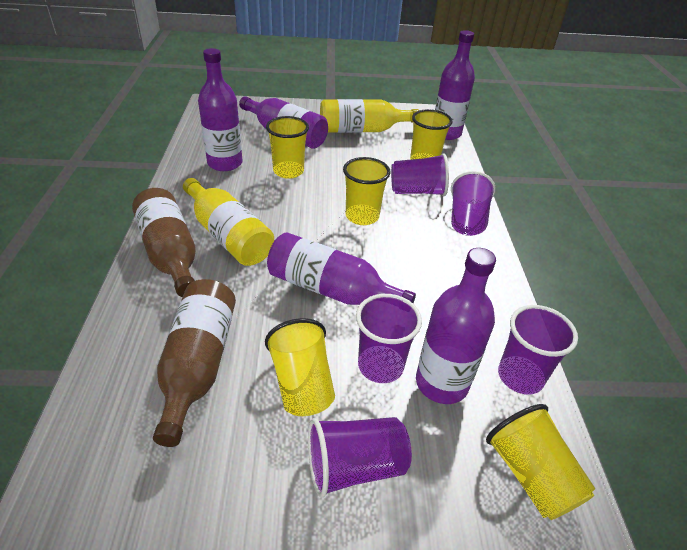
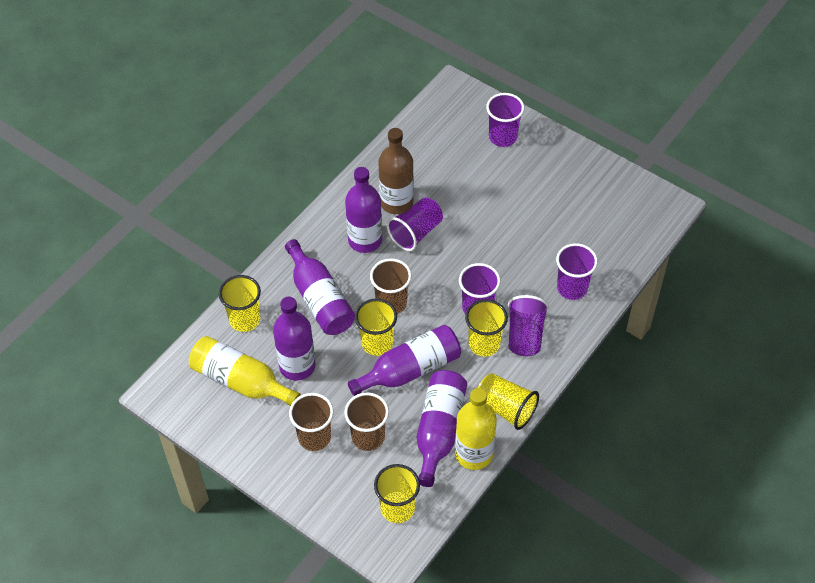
brown bottle: [132,188,196,297] [153,279,236,447] = 2 -> [378,128,414,214] = 1
brown cup: none = 0 -> [289,393,334,451] [344,392,389,451] [370,258,412,314] = 3

